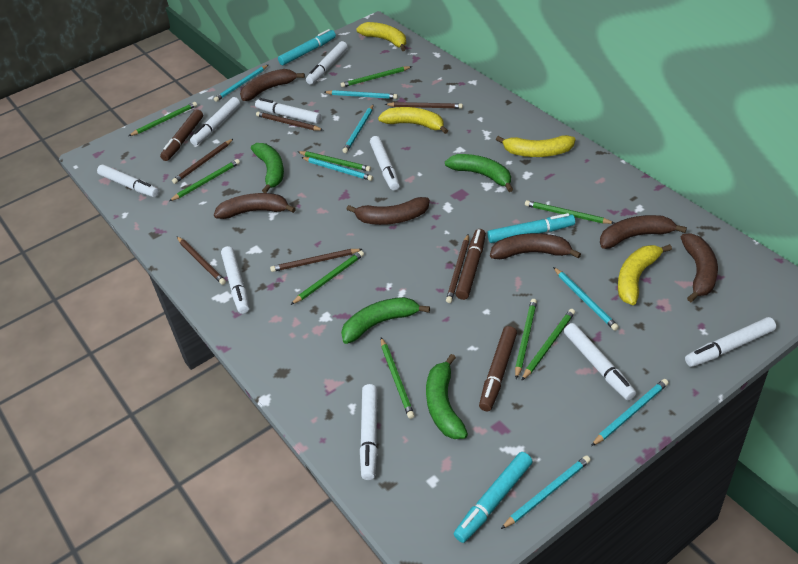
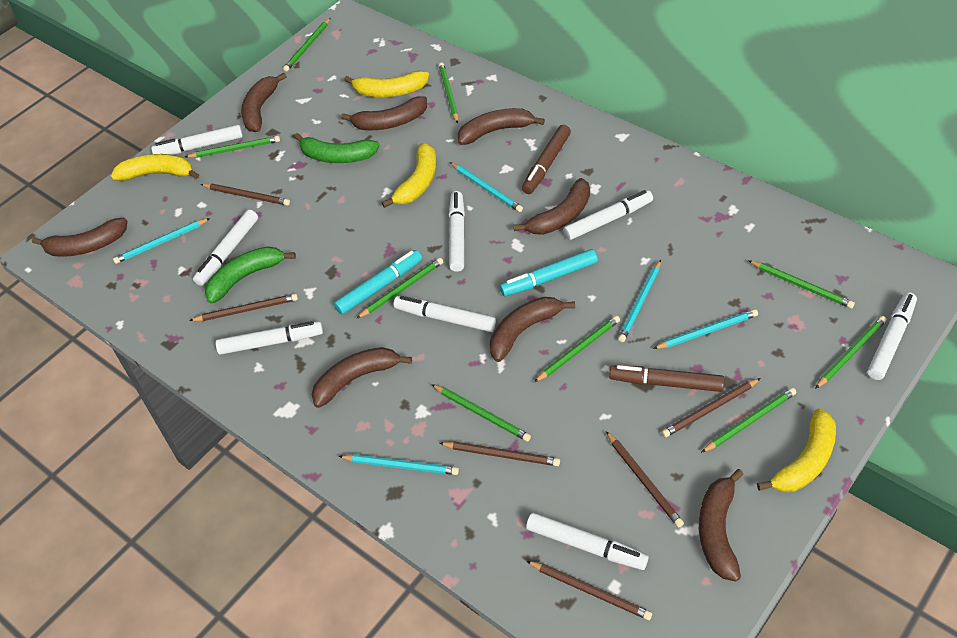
brown banana: [214,193,296,219] [240,69,305,101] [347,197,430,225] [490,233,581,259] [600,215,687,249] [681,233,718,302] = 6 -> [32,218,127,257] [241,73,287,132] [312,347,412,408] [341,96,427,130] [458,108,545,145] [490,297,575,362] [514,178,590,235] [699,469,744,582] = 8
brown marker: [160,109,203,161] [455,229,486,300] [479,326,517,411] = 3 -> [522,125,571,194] [609,365,724,392] = 2
green banana: [251,143,284,193] [341,297,430,344] [426,354,468,439] [445,154,513,192] = 4 -> [205,246,296,304] [294,133,380,163] = 2
turquoise marker: [278,29,336,65] [454,452,533,543] [487,213,575,243] = 3 -> [334,250,422,315] [500,249,598,296] = 2
turquoise pencil: [214,65,268,102] [301,157,373,181] [324,90,398,99] [342,105,373,153] [501,455,591,529] [553,267,619,331] [591,379,669,446] = 7 -> [113,218,210,264] [338,454,459,475] [450,162,523,212] [618,260,661,342] [653,309,758,349] = 5
white marker: [97,165,159,197] [190,97,240,146] [221,246,249,314] [255,98,321,124] [306,41,348,85] [360,384,378,480] [370,136,400,191] [564,323,636,400] [685,317,776,367] = 9 -> [151,125,243,155] [193,210,258,286] [216,321,323,355] [394,296,496,332] [449,191,465,272] [526,513,648,570] [563,190,653,240] [867,292,917,380] = 8

